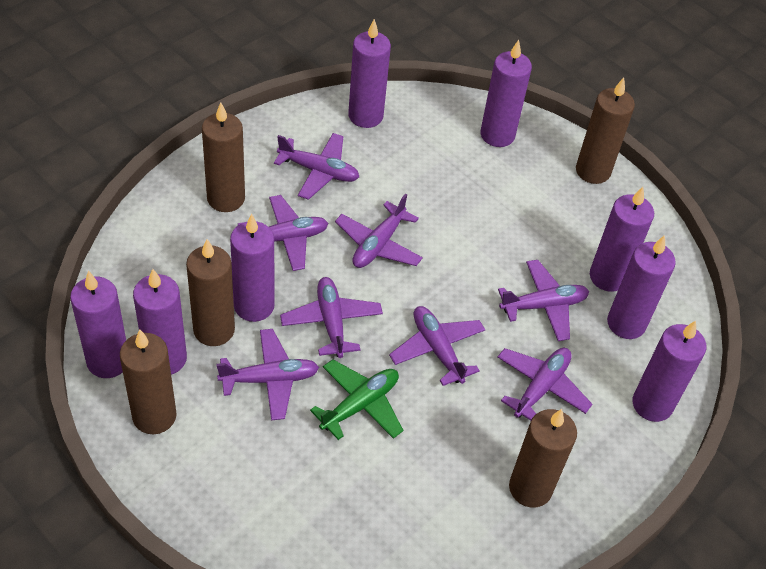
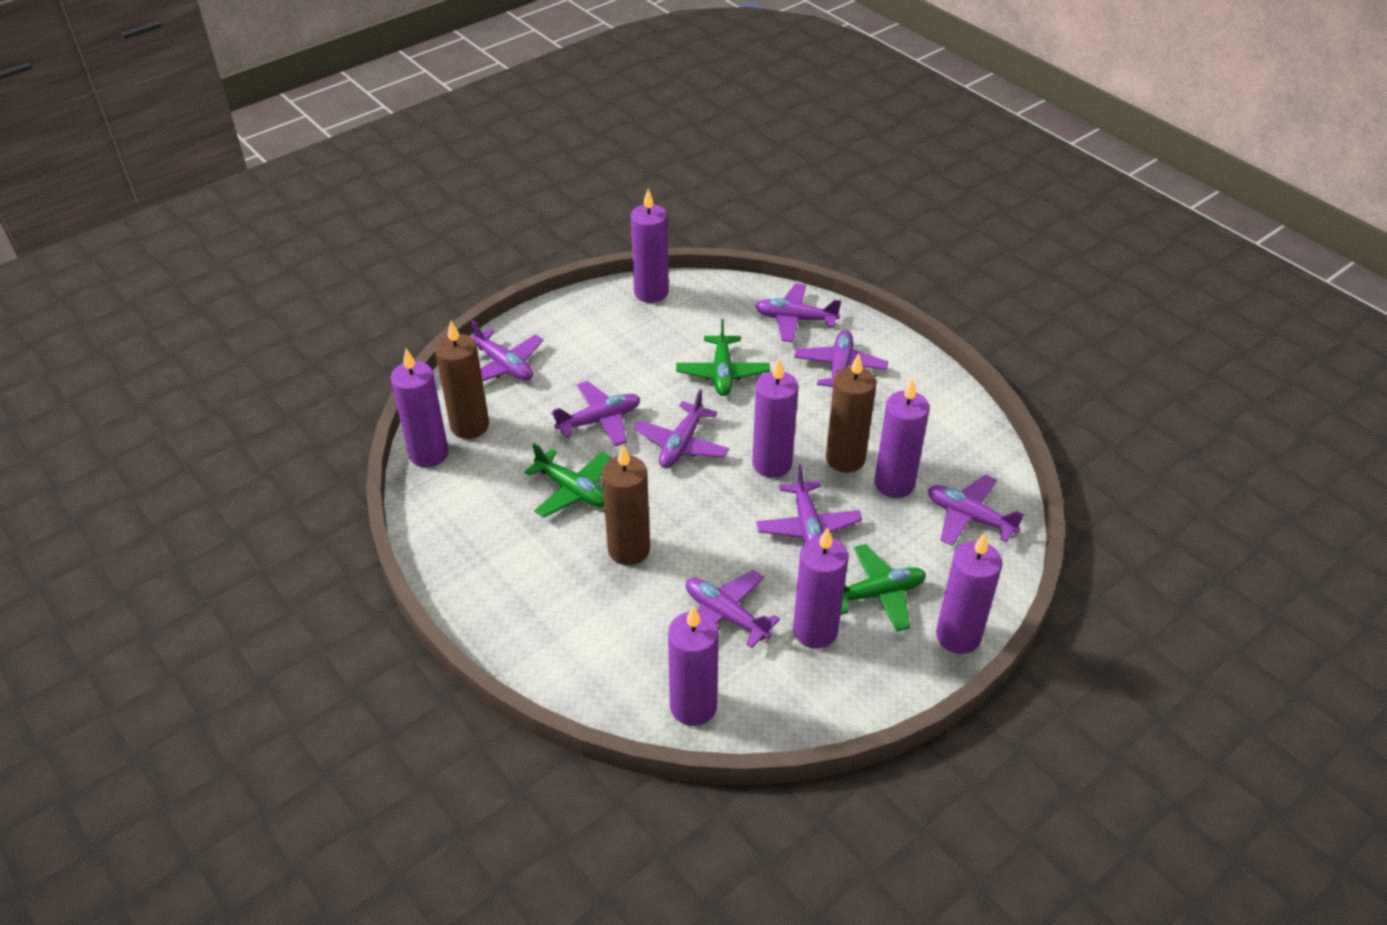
brown candle: [120,330,177,434] [186,239,235,346] [202,103,245,212] [509,409,577,508] [576,78,635,184] = 5 -> [435,321,489,439] [602,445,650,565] [826,353,877,473] = 3
green plane: [310,359,403,440] = 1 -> [524,443,612,518] [676,319,770,396] [841,544,926,631] = 3
purple candle: [70,271,126,378] [133,269,187,375] [230,214,275,322] [348,19,391,128] [480,40,532,147] [590,187,654,292] [607,235,676,339] [632,321,706,422] = 8 -> [391,349,449,467] [631,189,669,303] [668,605,719,726] [752,359,799,478] [793,527,849,648] [874,378,930,498] [936,533,1003,654] = 7

